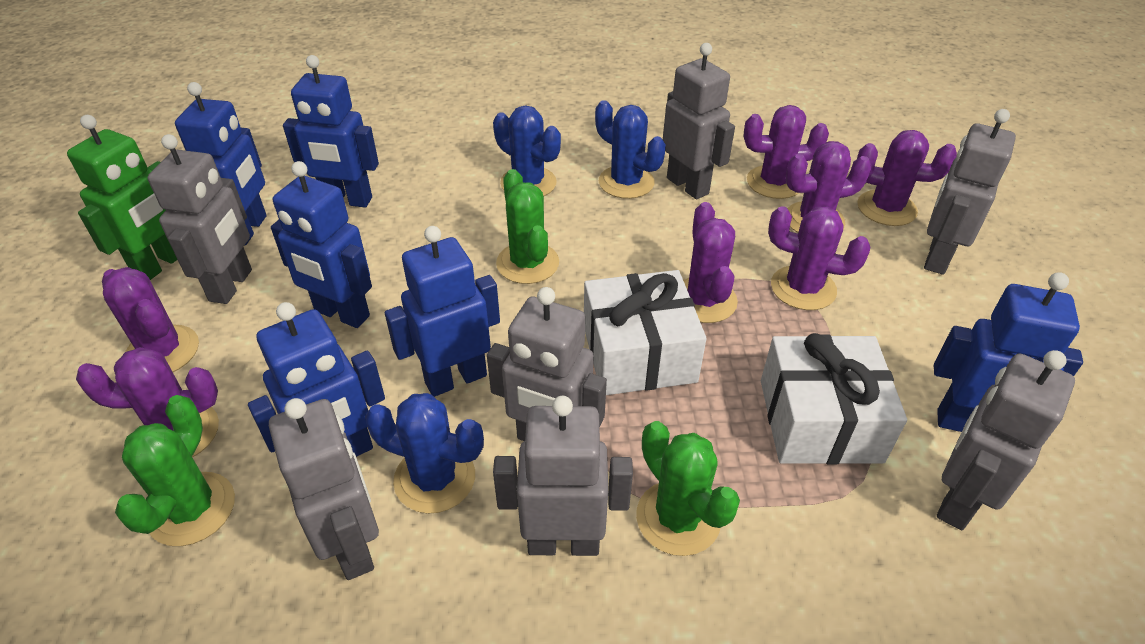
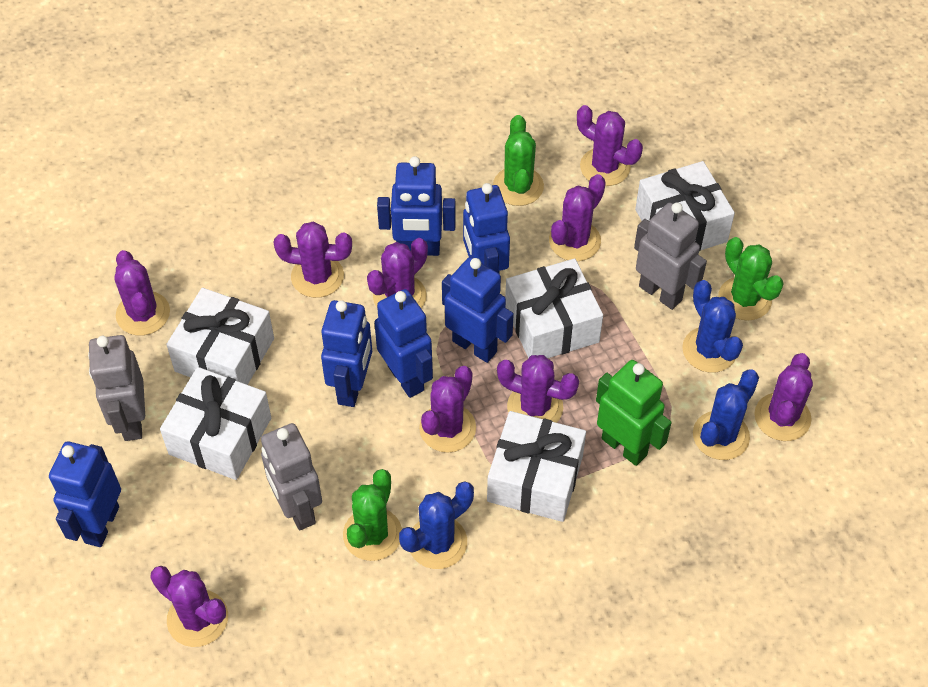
grey robot: [148,134,252,304] [269,398,379,580] [487,287,607,441] [493,396,633,556] [663,43,735,200] [924,109,1016,275] [937,350,1075,530] = 7 -> [88,335,145,441] [261,423,322,530] [634,202,707,310] = 3
purple cactus: [76,347,219,458] [102,267,199,372] [683,202,738,323] [743,105,829,199] [768,206,870,310] [785,141,872,233] [857,130,957,226] = 7 -> [115,250,170,336] [150,566,228,647] [273,222,352,298] [367,238,428,308] [419,366,476,453] [497,355,579,423] [549,174,606,261] [577,105,643,186] [755,353,813,441] = 9
white gift: [584,270,707,395] [761,333,907,464] = 2 -> [160,367,271,480] [166,288,274,385] [487,411,586,522] [505,258,603,358] [635,161,735,251] = 5

